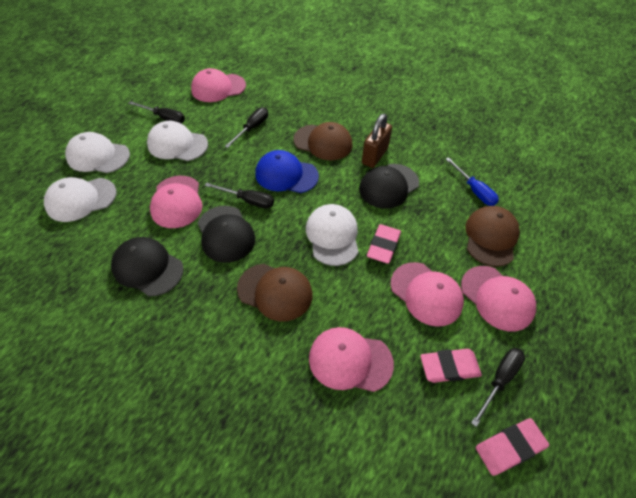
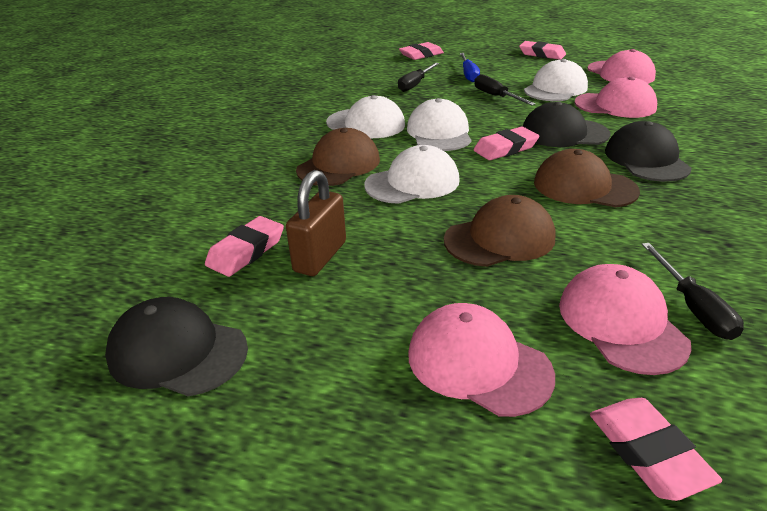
black screwdriver: [128,101,185,123] [205,182,274,209] [225,107,268,148] [471,348,525,427] = 4 -> [398,63,439,92] [474,74,535,105] [642,243,744,340] = 3
blue cap: [255,150,319,193] = 1 -> none = 0
pink cap: [150,176,202,228] [191,68,246,102] [309,327,394,392] [390,262,464,327] [461,266,536,331] = 5 -> [408,303,555,417] [559,264,692,375] [574,77,657,118] [587,49,656,84] = 4
pink eraser: [367,224,401,264] [420,349,482,383] [476,418,549,476] = 3 -> [205,216,284,277] [399,42,444,60] [474,127,539,160] [519,41,566,60] [590,398,722,501] = 5

